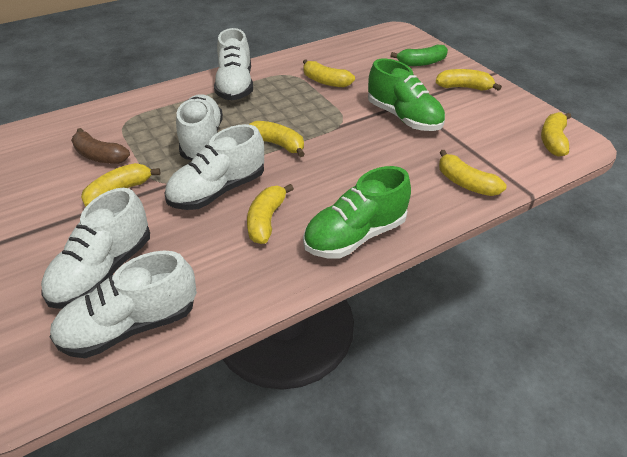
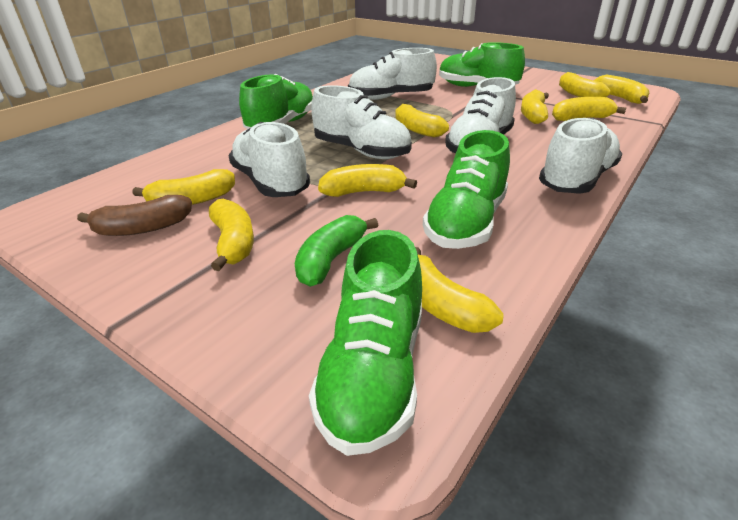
green shoe: [303,166,411,259] [368,59,445,131] = 2 -> [239,74,313,129] [309,230,422,456] [423,130,510,249] [439,42,525,87] = 4
yellow banana: [81,163,160,206] [247,184,294,244] [249,121,305,157] [303,59,355,87] [436,69,502,91] [439,150,507,196] [541,112,571,157] = 7 -> [132,169,235,205] [209,199,254,271] [318,164,417,197] [395,104,449,138] [415,247,503,333] [521,89,549,124] [552,97,626,121] [559,72,610,97] [593,75,649,104] = 9

